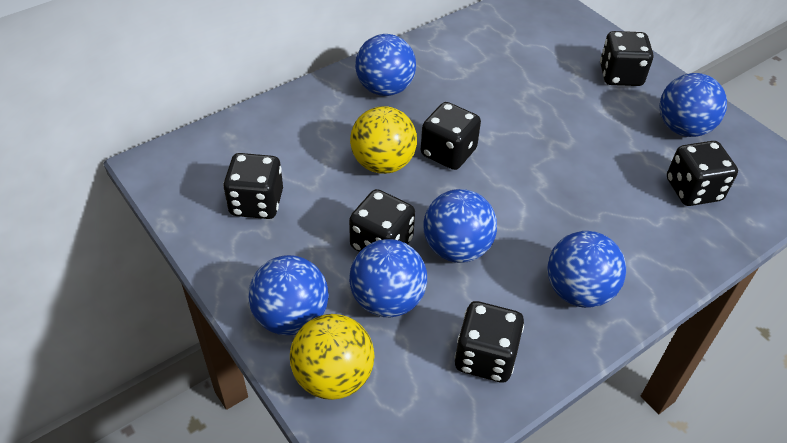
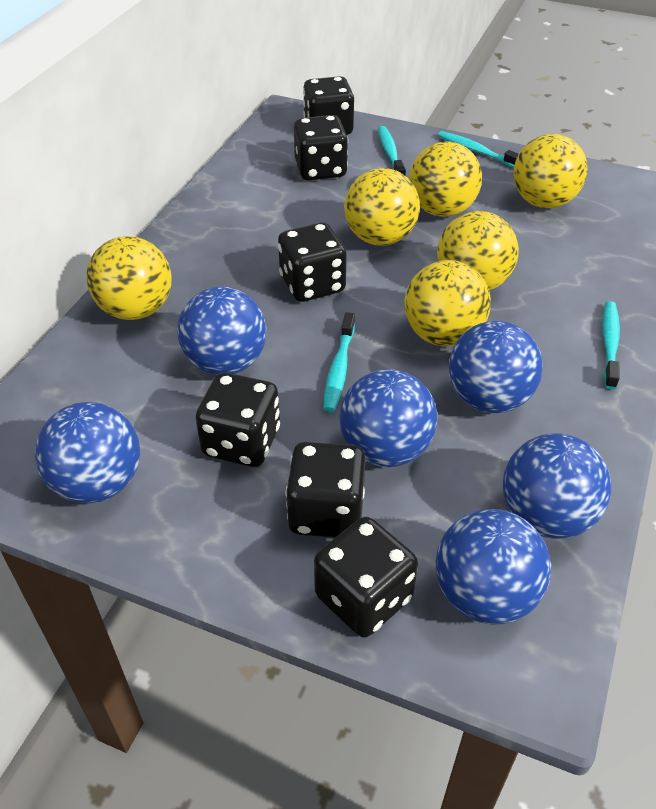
turquoise toothbrush: none = 0 -> [323,312,355,412] [378,126,406,175] [438,131,519,168] [602,301,620,390] = 4
yellow ball: [290,314,375,400] [350,106,417,174] = 2 -> [86,236,172,320] [344,168,420,246] [404,260,491,347] [409,142,482,217] [437,211,519,290] [513,134,588,208] = 6

